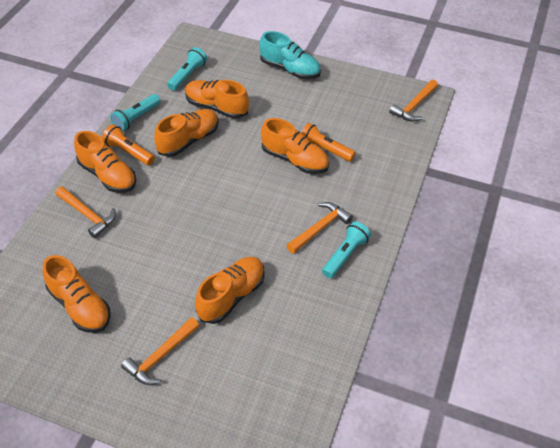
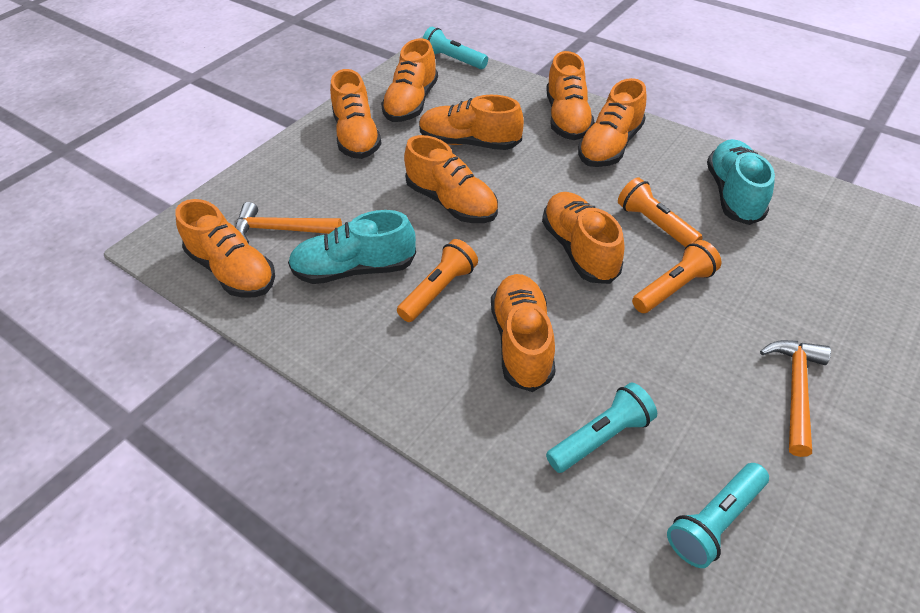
orange flashlight: [102,124,155,165] [301,123,356,162] = 2 -> [397,239,478,322] [618,178,703,247] [632,240,722,313] = 3
orange hammer: [56,186,116,238] [121,317,199,385] [286,202,353,254] [389,80,438,122] = 4 -> [235,202,342,244] [760,340,831,457] = 2
orange shoe: [43,255,111,333] [74,131,136,193] [154,109,219,157] [185,80,249,119] [195,257,265,324] [261,118,329,174] = 6 -> [175,199,275,298] [330,69,382,159] [381,38,438,122] [404,135,498,223] [419,95,524,150] [491,274,556,392] [542,192,624,284] [546,51,595,140] [578,78,647,167] = 9
turquoise shoe: [259,31,321,79] = 1 -> [288,210,416,284] [707,139,775,225] = 2

